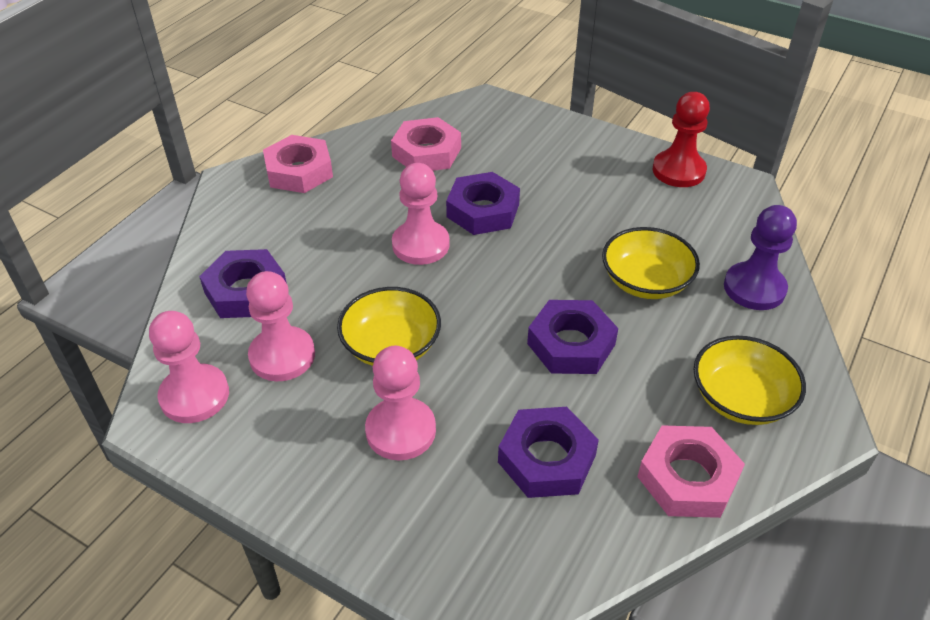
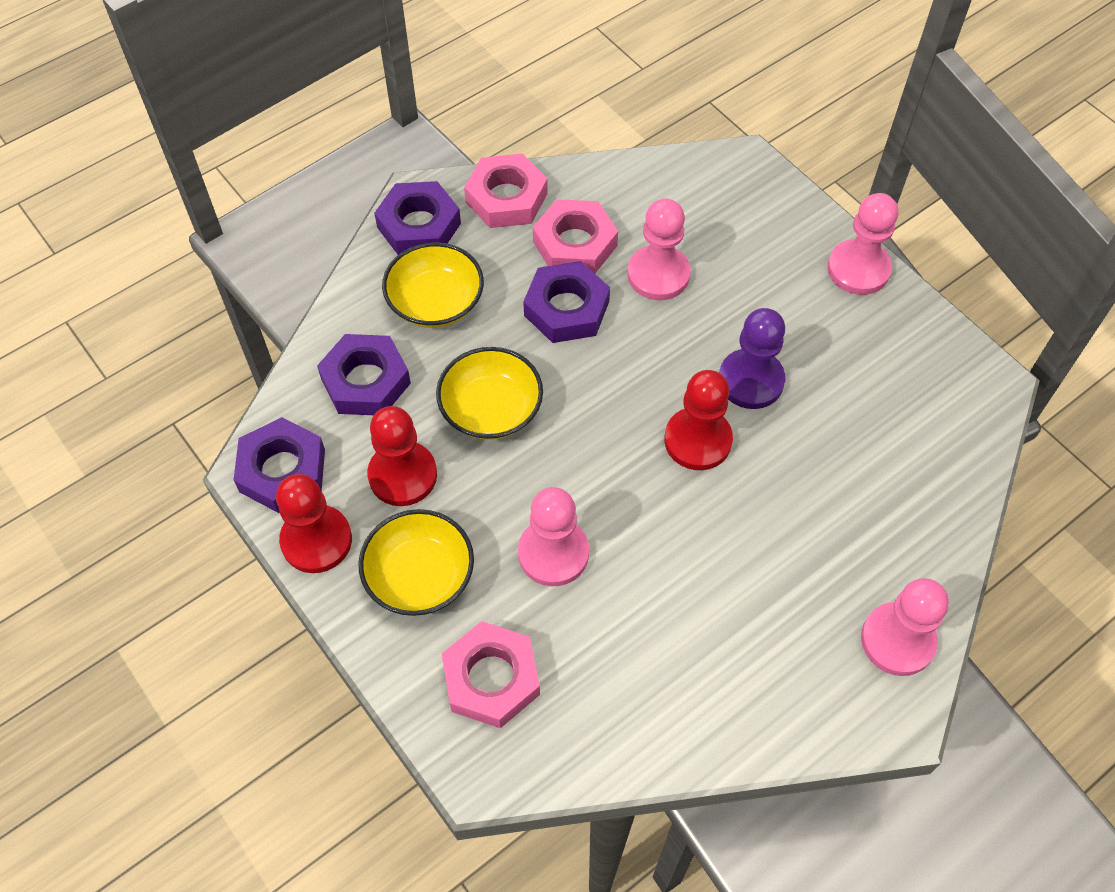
red pawn: [653,92,710,187] = 1 -> [276,474,352,573] [367,406,437,506] [664,370,733,470] = 3

